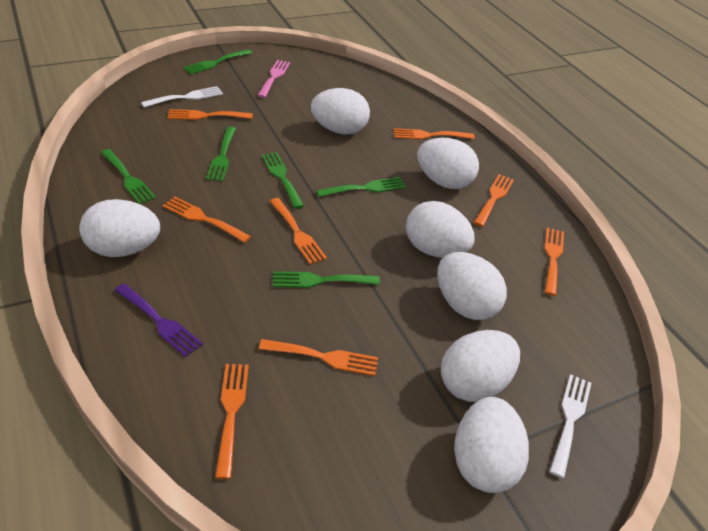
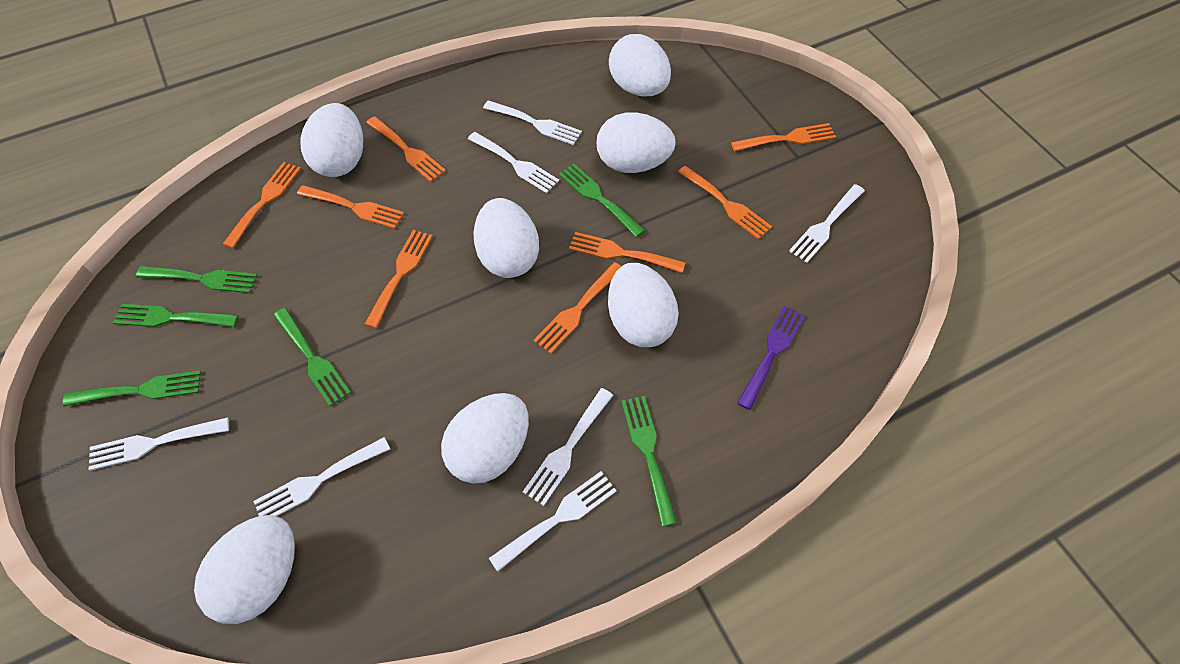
pink fork: [257,60,290,98] = 1 -> none = 0
white fork: [141,86,223,108] [549,374,591,478] = 2 -> [89,417,229,471] [253,437,390,516] [468,132,559,193] [483,100,582,145] [489,471,617,572] [523,388,613,506] [789,184,865,263] = 7

